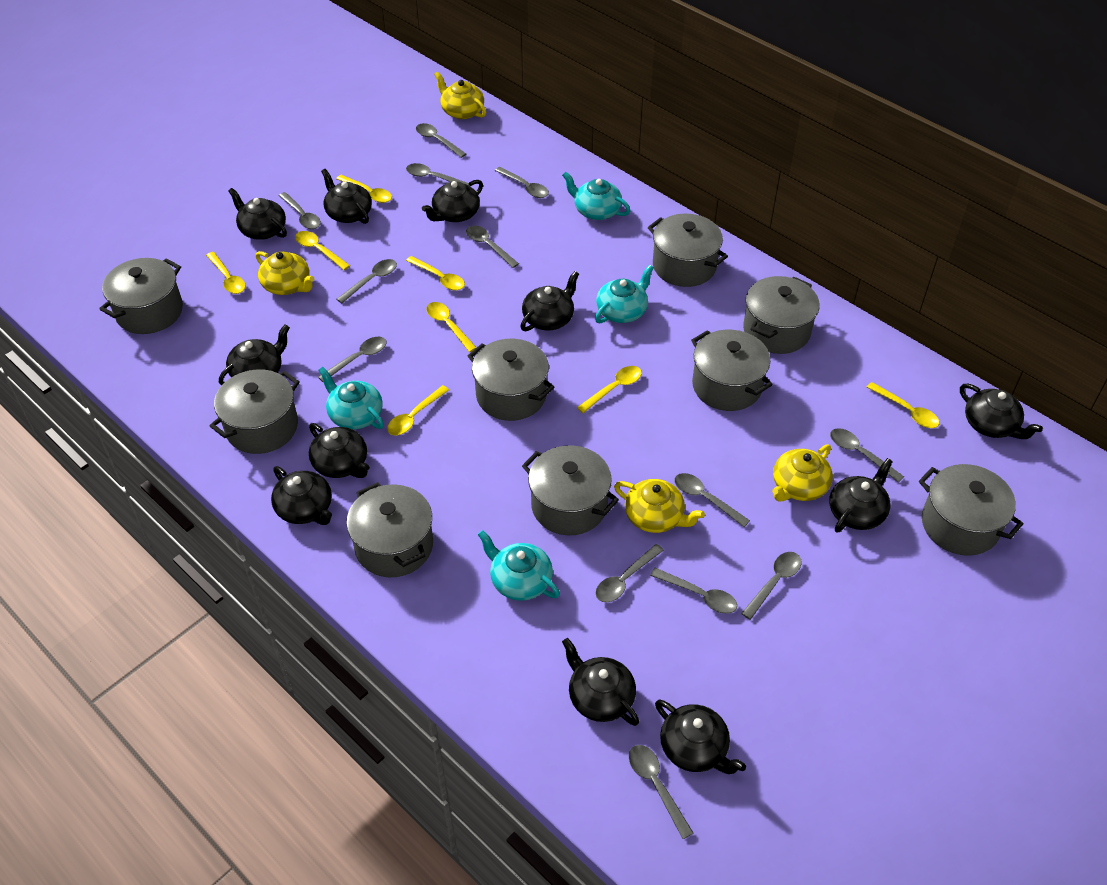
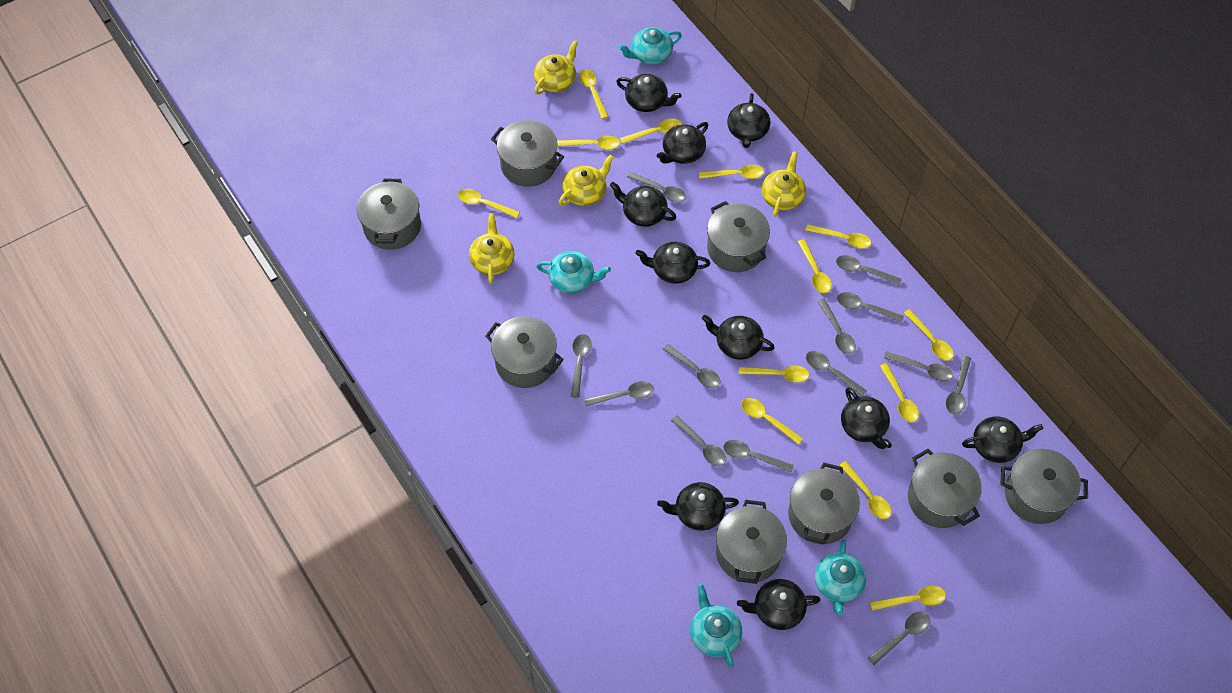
black teapot: [219,324,290,386] [229,188,287,240] [271,466,332,525] [309,423,370,478] [321,169,372,224] [422,180,483,222] [520,271,579,331] [562,638,639,726] [655,700,746,774] [829,458,893,532] [960,384,1043,439] = 11 -> [610,182,676,227] [616,74,682,112] [635,242,711,284] [657,122,709,164] [657,482,739,531] [702,315,775,360] [727,93,770,148] [737,579,820,630] [841,387,892,449] [962,416,1043,463] = 10
grey pot: [99,258,183,334] [210,369,300,454] [346,482,433,577] [468,339,555,421] [522,445,619,535] [648,214,728,287] [691,330,773,411] [743,276,820,354] [919,464,1023,556] = 9 -> [357,178,421,250] [485,316,564,388] [491,120,564,187] [707,201,770,272] [716,500,787,584] [788,463,860,544] [908,449,982,528] [1000,448,1088,524] = 8
yellow spoon: [206,252,246,294] [295,231,350,270] [336,175,392,203] [387,385,449,435] [406,256,465,290] [426,302,477,352] [577,366,642,413] [867,382,940,428] = 8 -> [458,189,520,218] [557,136,620,150] [579,69,609,119] [620,119,681,144] [699,164,764,179] [739,366,809,382] [741,398,803,445] [798,239,832,293] [805,224,871,249] [839,461,891,519] [870,586,946,611] [880,363,919,422] [904,309,954,361] = 13

